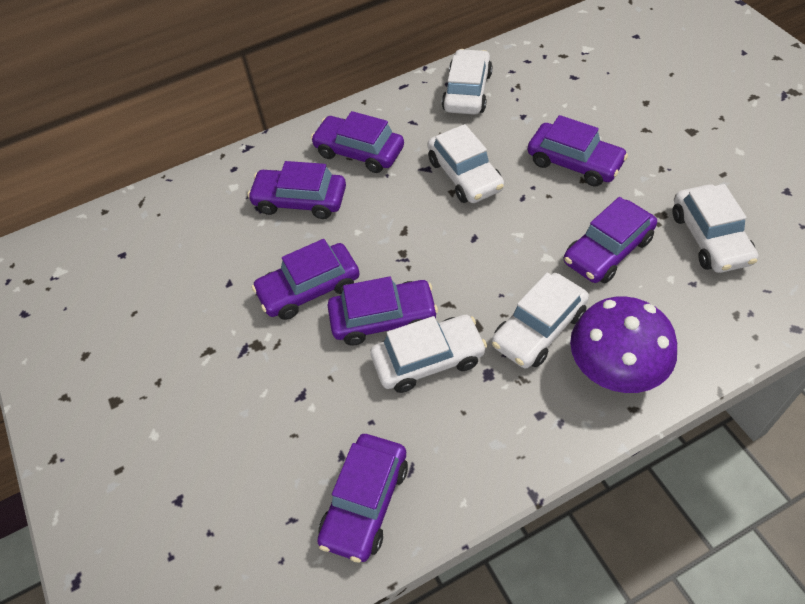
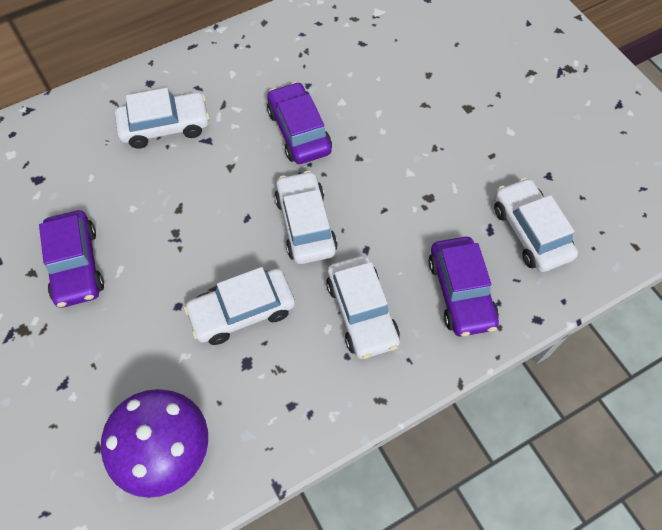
purple car: [247,161,346,219] [252,239,360,320] [311,111,404,173] [317,434,408,563] [327,276,438,346] [528,115,628,187] [564,197,657,283] = 7 -> [39,210,104,308] [267,82,332,164] [428,237,499,337] = 3

